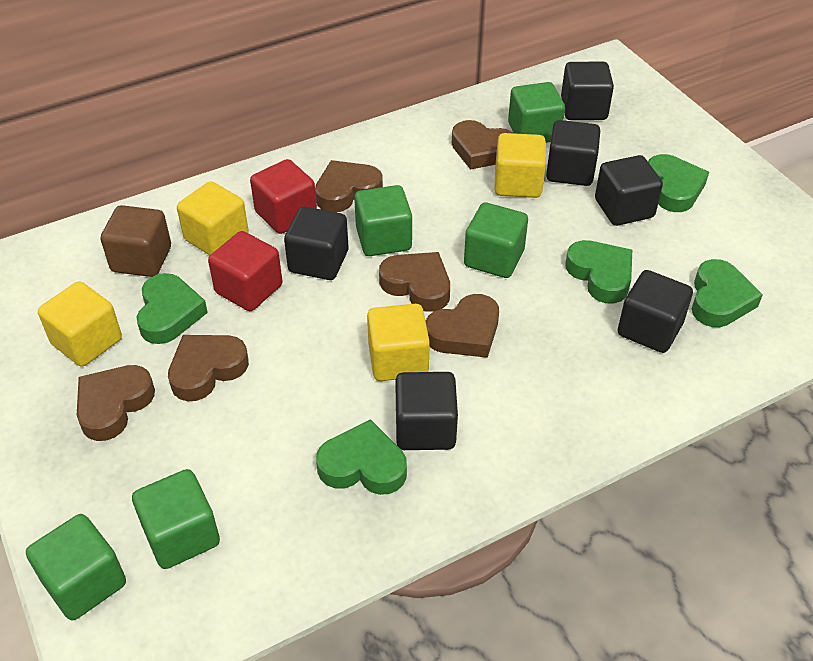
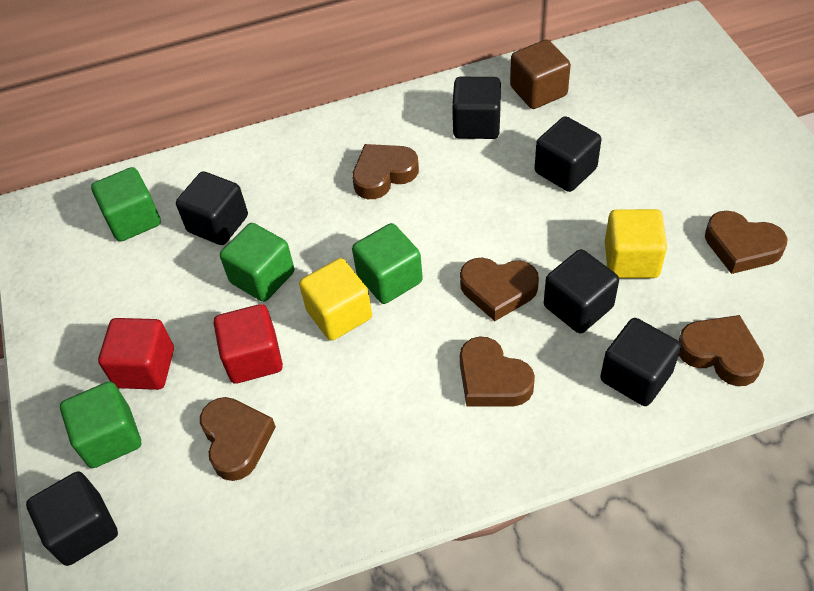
green cube: [26,514,126,620] [132,469,220,569] [354,185,412,256] [464,202,528,278] [508,82,565,143] = 5 -> [60,381,141,468] [91,167,161,242] [220,223,294,302] [352,223,423,304] = 4
green heart: [137,273,208,344] [316,419,407,495] [565,240,632,303] [648,154,709,212] [692,259,763,327] = 5 -> none = 0
yellow cube: [38,281,122,367] [177,181,249,255] [367,304,430,381] [494,133,546,198] = 4 -> [299,258,372,341] [605,209,667,278] = 2

